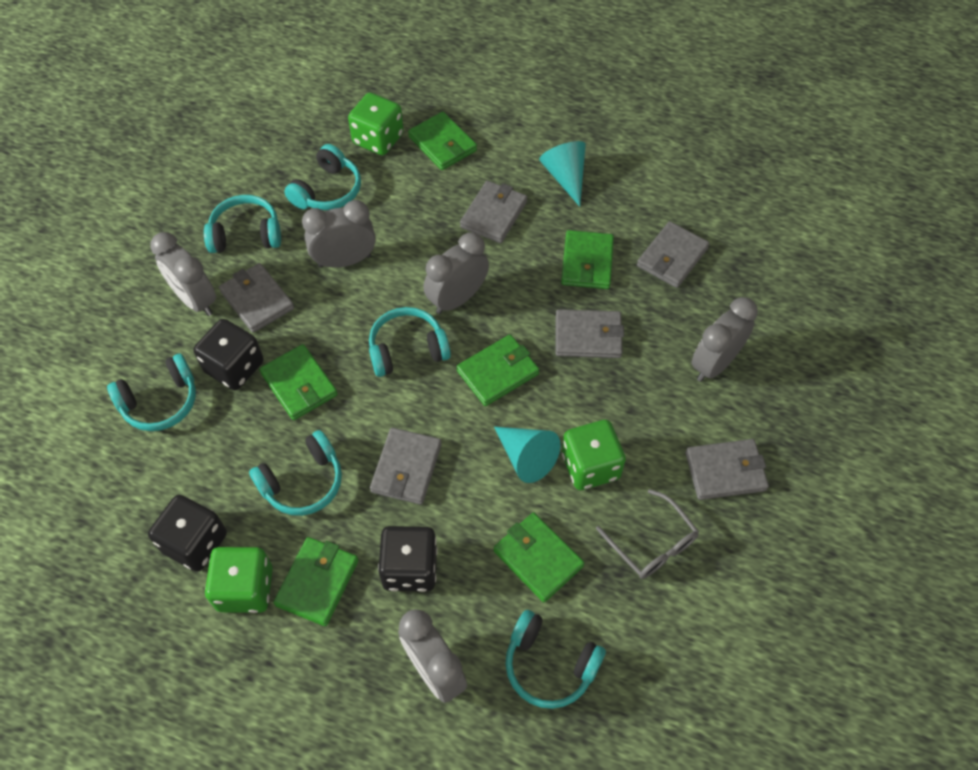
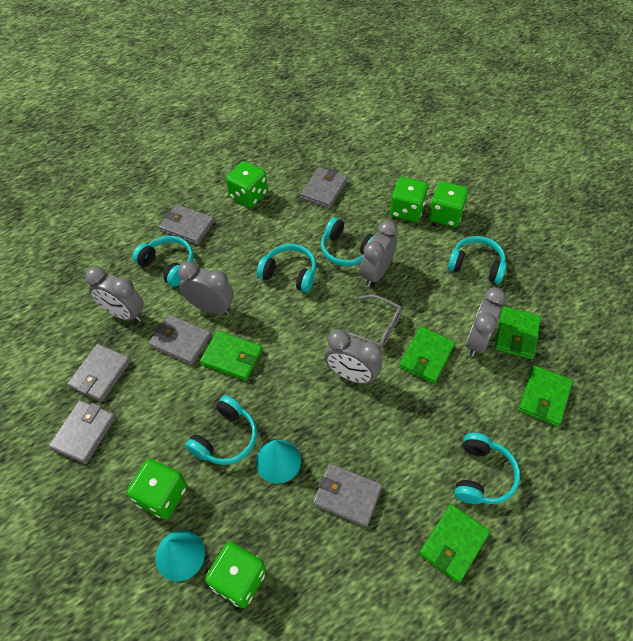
black dice: [148,495,227,571] [193,319,264,390] [378,526,438,592] = 3 -> none = 0
green dice: [205,547,273,613] [348,92,404,156] [562,420,626,490] = 3 -> [127,459,187,519] [205,542,266,608] [226,161,268,208] [390,177,428,222] [428,181,469,227] = 5
green wallet: [259,344,337,420] [273,537,358,626] [408,112,477,170] [457,335,539,406] [494,512,584,602] [561,230,614,289] = 6 -> [200,331,263,381] [399,326,455,384] [419,504,490,583] [494,306,541,359] [518,365,573,426] = 5

